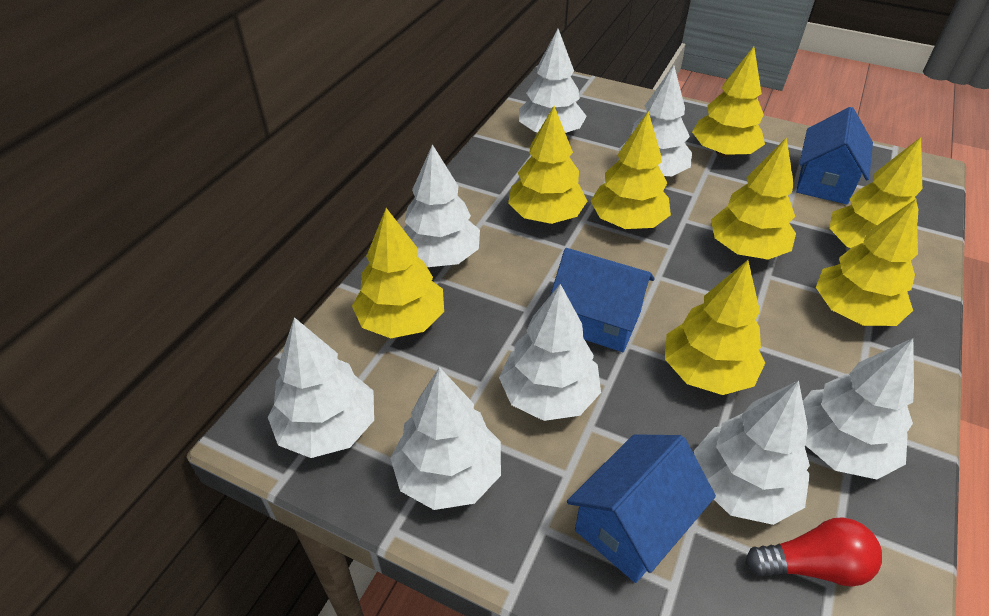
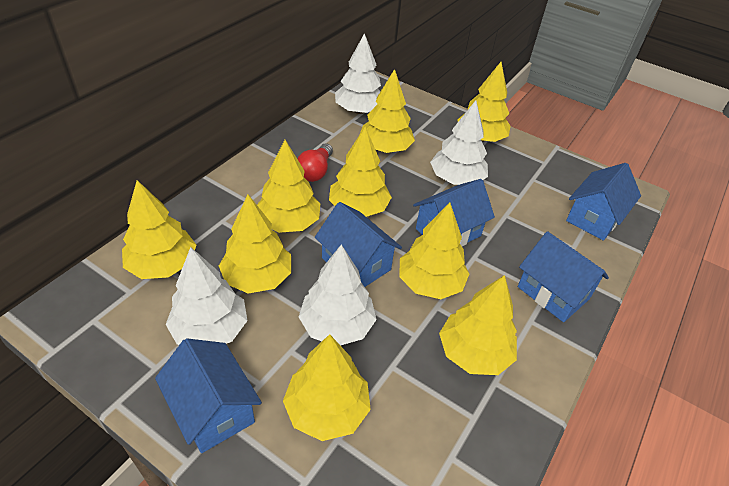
blue house: [550,248,655,352] [567,434,716,583] [796,107,873,204] = 3 -> [155,338,262,453] [315,202,402,287] [413,179,495,246] [518,231,609,322] [566,163,641,241] = 5
white tree: [268,317,374,458] [390,367,501,510] [403,144,480,267] [499,284,601,421] [519,29,587,133] [618,65,692,176] [694,381,810,525] [803,338,914,479] = 8 -> [166,247,248,345] [299,244,376,345] [335,33,381,114] [430,100,488,185] = 4
yellow tree: [352,208,444,338] [508,106,587,224] [591,111,671,229] [665,260,765,395] [692,47,765,157] [711,137,796,260] [816,198,918,326] [829,137,922,248] = 8 -> [122,180,196,279] [219,195,291,293] [257,140,320,233] [283,334,371,441] [329,126,392,217] [359,69,415,153] [399,203,469,299] [439,275,517,375] [458,62,510,142] = 9

